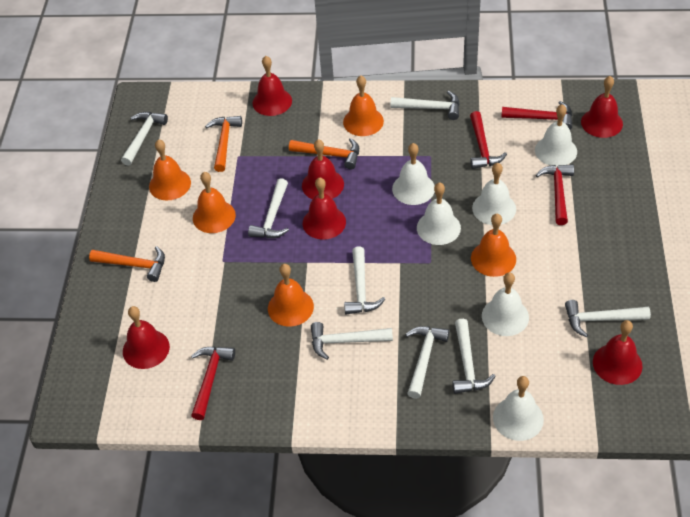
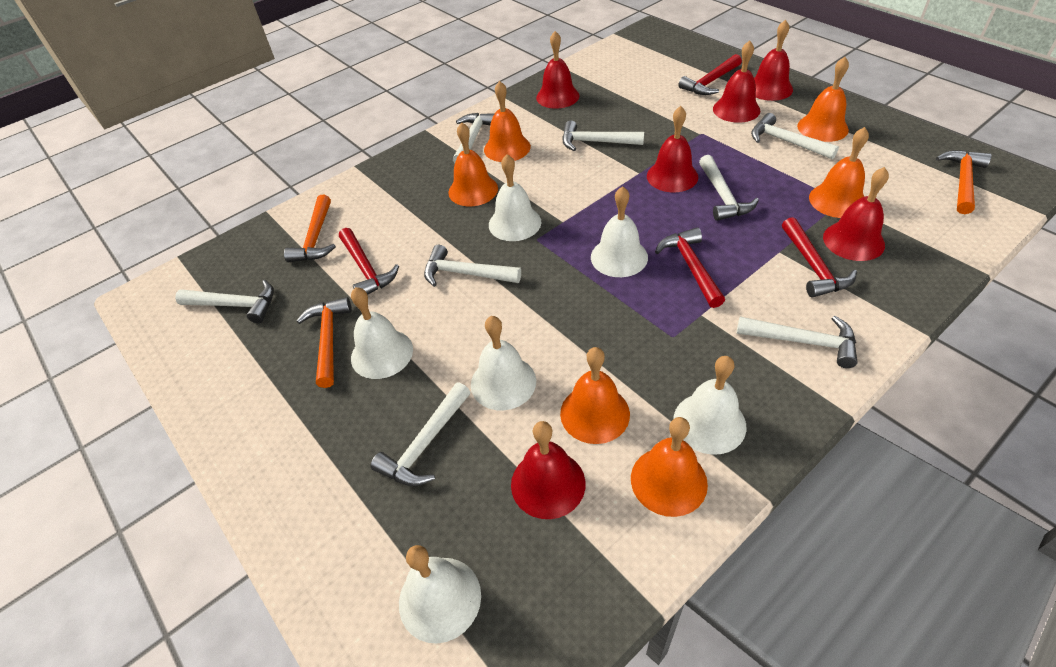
orange bell: [149,139,191,200] [193,172,236,233] [268,264,314,327] [343,76,384,136] [471,214,516,277] = 5 -> [448,122,498,206] [484,81,531,162] [560,347,630,444] [631,417,708,517] [797,57,849,142] [809,127,869,218] = 6

